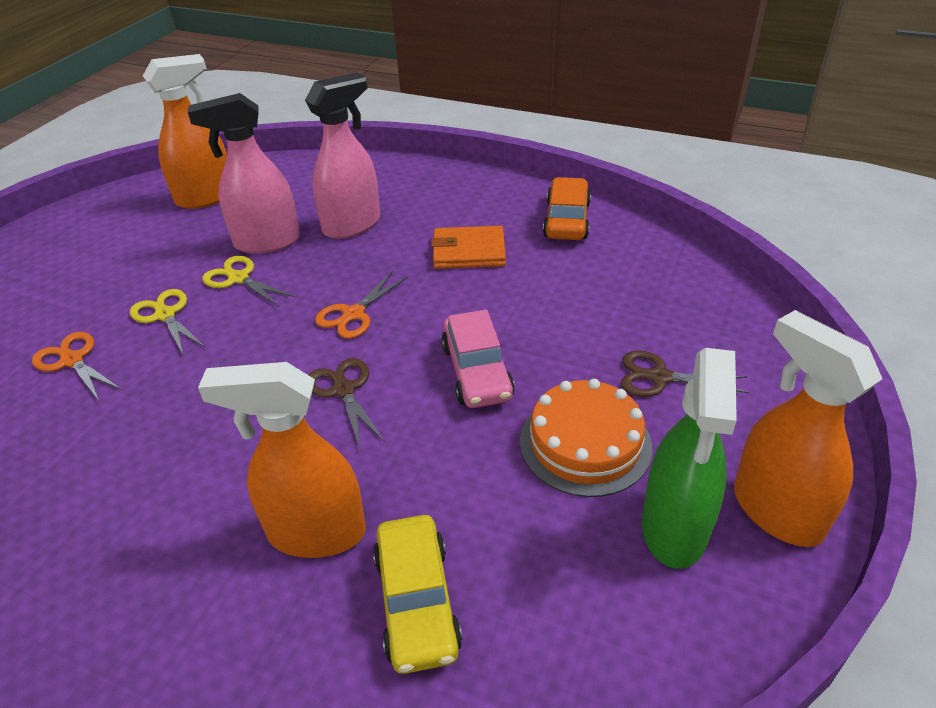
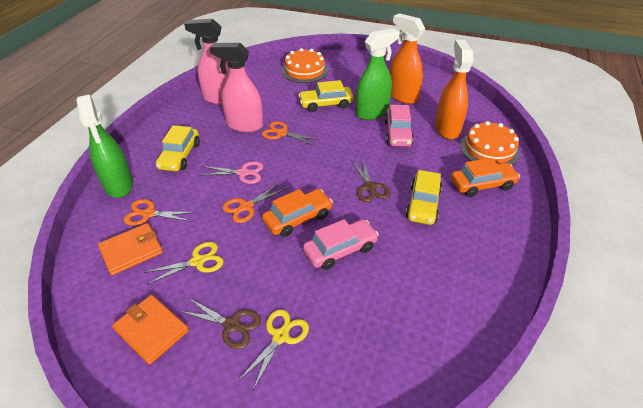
green spray bottle: [642,348,737,569] = 1 -> [76,94,133,198] [356,29,400,120] = 2
orange cake: [520,379,652,497] = 1 -> [282,48,328,83] [460,121,520,165] = 2
orange car: [543,177,591,240] = 1 -> [262,189,333,237] [451,158,520,197] = 2
orange scissors: [32,332,122,401] [315,271,408,339] = 2 -> [124,199,196,226] [223,183,287,223] [262,121,319,145] = 3
orange spray bottle: [143,54,227,209] [198,362,366,558] [734,310,882,547] = 3 -> [389,13,425,104] [435,40,473,140] = 2
orange wallet: [431,226,506,269] = 1 -> [98,223,163,275] [112,295,189,365] = 2
pink car: [441,310,515,408] = 1 -> [303,219,379,270] [384,105,414,146] = 2
pink scissors: none = 0 -> [202,161,263,184] = 1
yellow car: [373,515,462,674] = 1 -> [156,125,200,171] [298,80,354,112] [406,170,442,225] = 3

